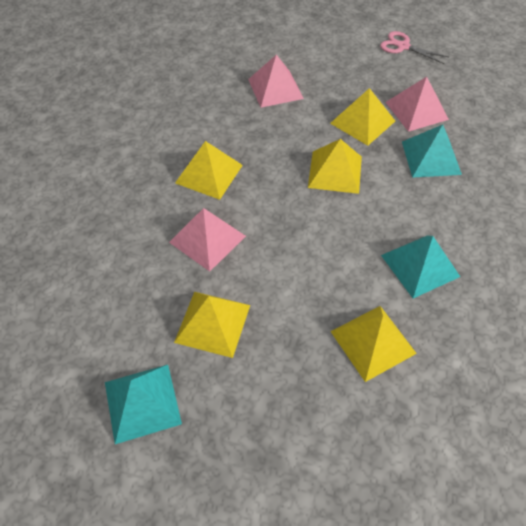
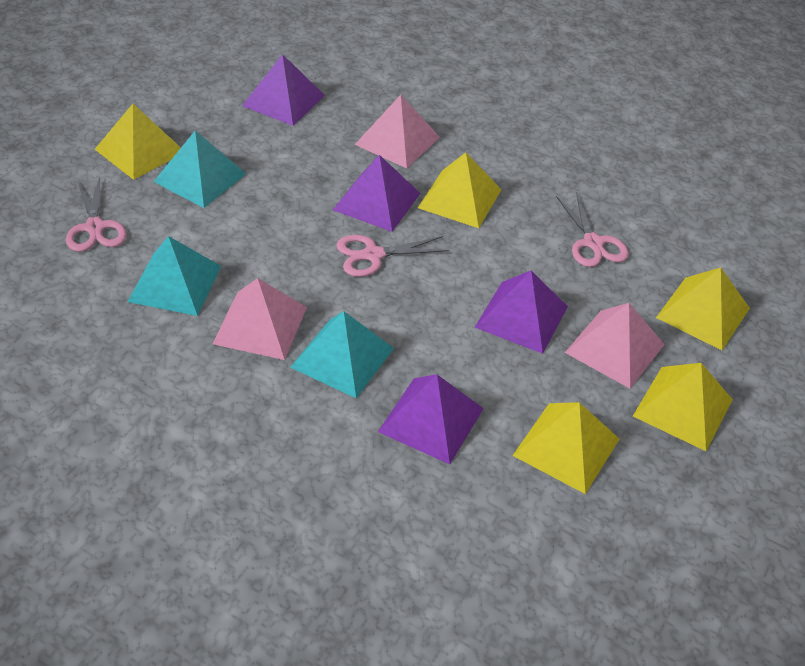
pink scissors: [380,31,449,64] = 1 -> [66,177,127,252] [336,235,450,277] [556,192,629,267] = 3
purple pyramid: none = 0 -> [242,54,325,126] [333,155,420,232] [378,374,484,464] [475,271,568,354] = 4

